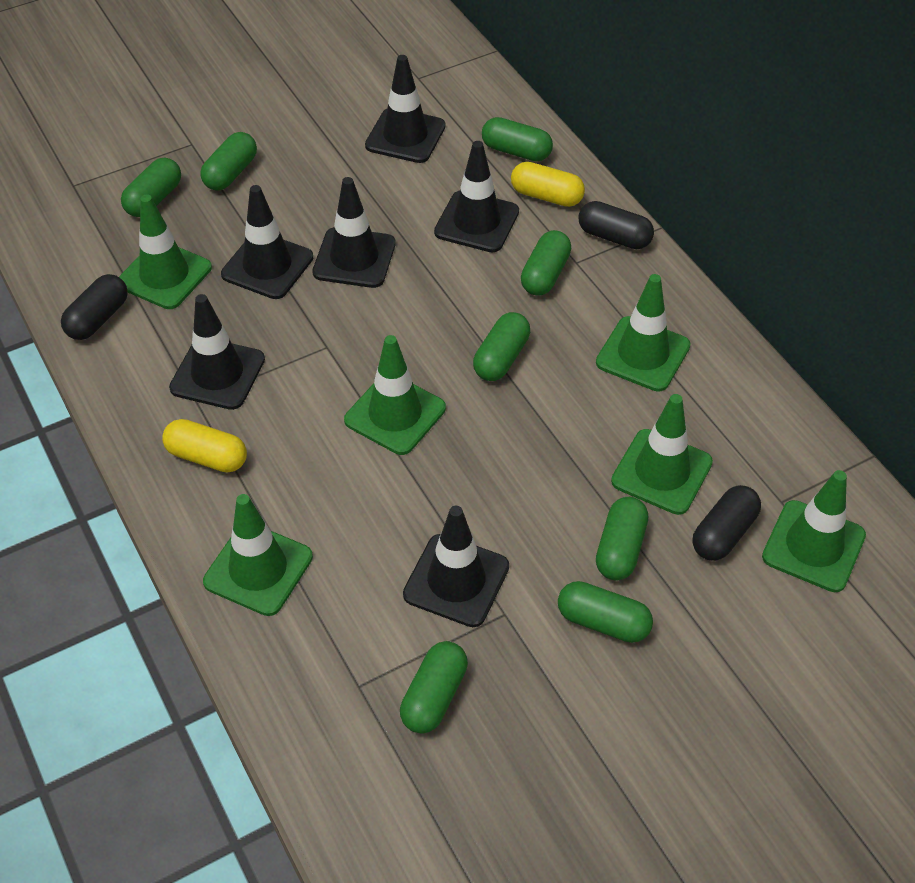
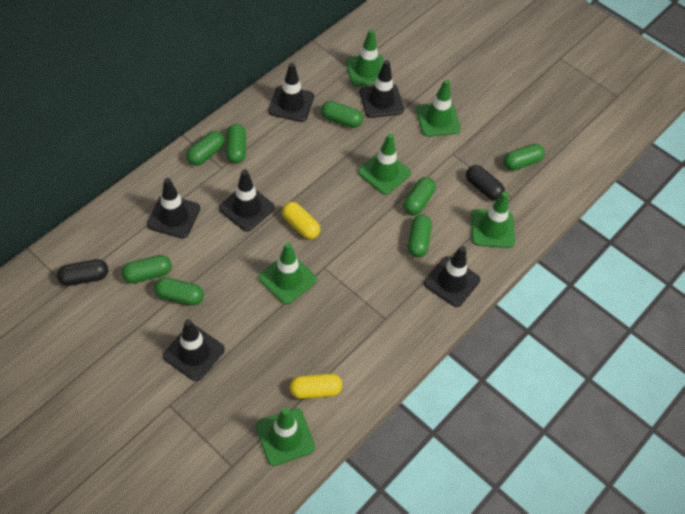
black capsule: [61,274,128,340] [579,201,654,249] [693,485,761,561] = 3 -> [57,259,108,286] [466,165,505,201] = 2

